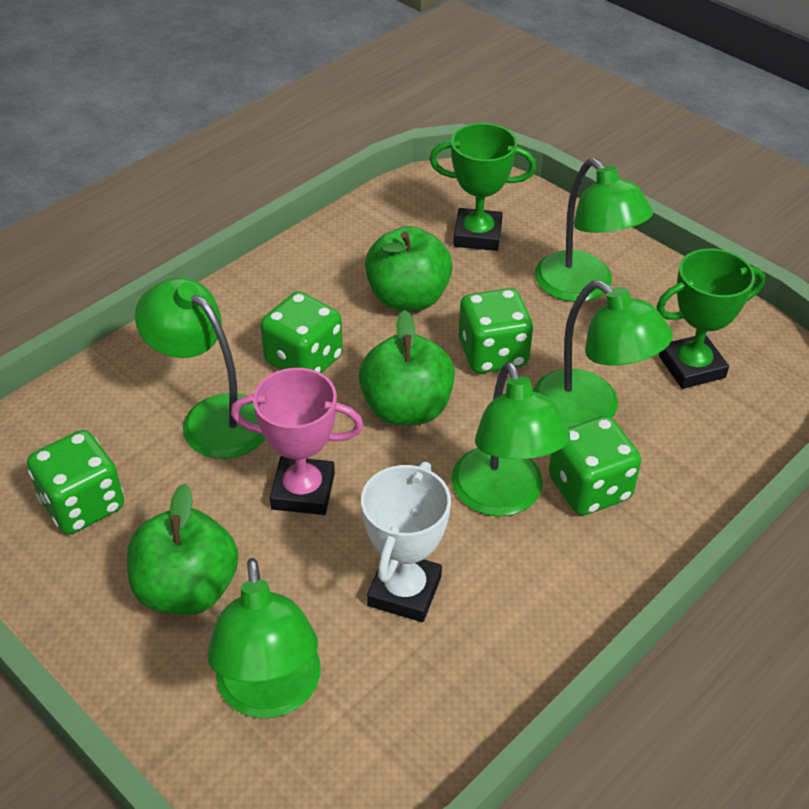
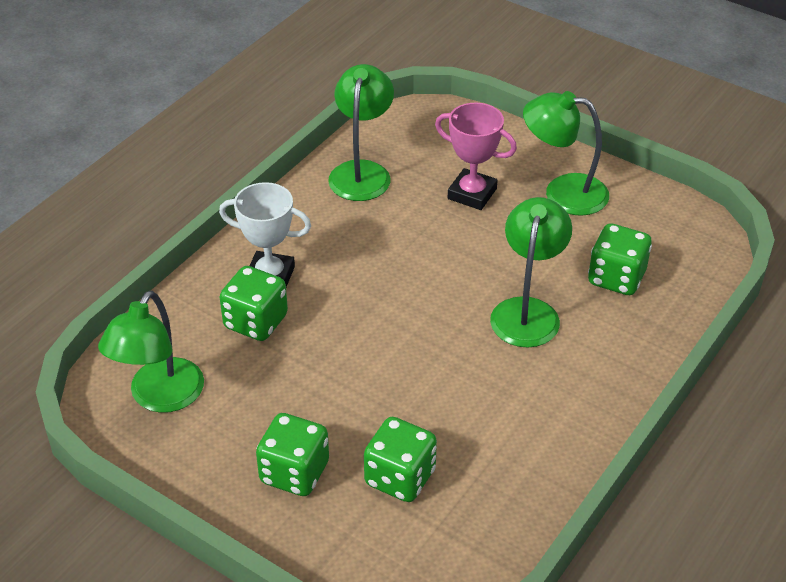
green apple: [127,483,238,615] [359,310,455,426] [365,226,453,311] = 3 -> none = 0
green lamp: [135,277,265,459] [207,558,321,718] [451,362,570,517] [533,280,673,428] [535,158,653,302] = 5 -> [98,291,204,413] [328,64,394,201] [490,197,572,348] [523,91,609,216] = 4
green trophy: [429,123,536,251] [656,249,765,389] = 2 -> none = 0

